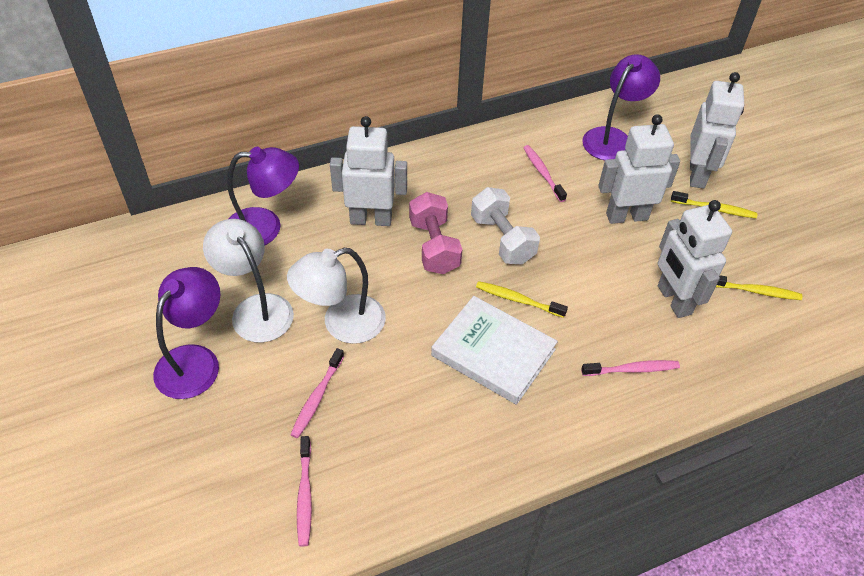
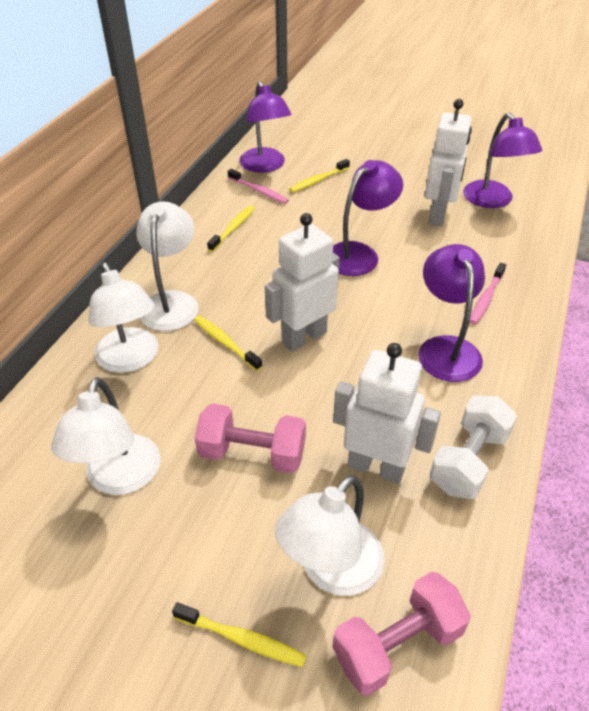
pink dumbbell: [409,192,462,274] = 1 -> [195,403,306,473] [333,572,471,696] = 2
pink toothbrush: [290,348,344,438] [297,436,312,547] [523,145,567,202] [581,360,680,376] = 4 -> [228,169,289,204] [470,263,506,324] = 2
purple lamp: [153,267,220,399] [227,147,299,245] [582,54,660,160] = 3 -> [239,81,292,173] [333,160,403,276] [418,244,485,382] [463,113,542,208] = 4
white book: [431,296,558,405] = 1 -> none = 0
white lamp: [203,219,294,343] [287,248,386,344] = 2 -> [51,377,161,495] [88,262,158,373] [136,201,198,331] [275,475,385,596] = 4
white robot: [330,116,407,226] [598,114,680,224] [658,200,732,318] [690,72,744,189] = 4 -> [265,213,340,352] [333,343,441,484] [425,99,472,226] = 3
yellow toothbrush: [476,281,568,318] [671,191,757,218] [716,275,803,300] = 3 -> [172,602,307,667] [194,316,263,371] [207,205,255,252] [289,159,350,193] = 4

